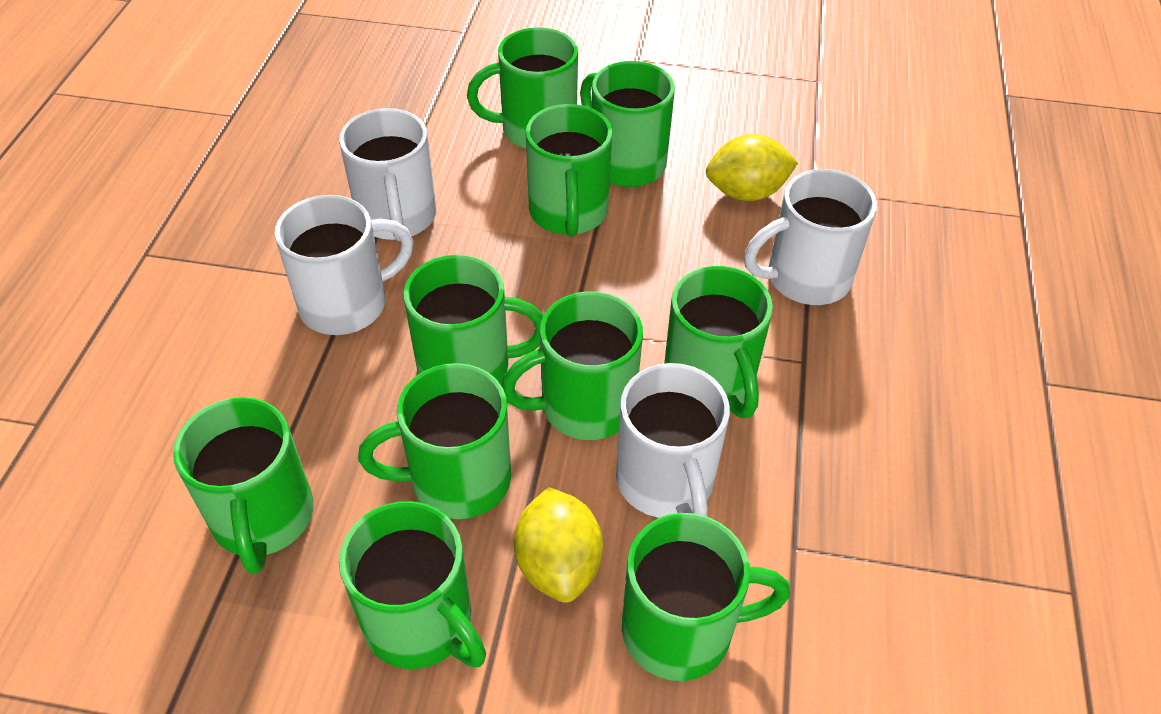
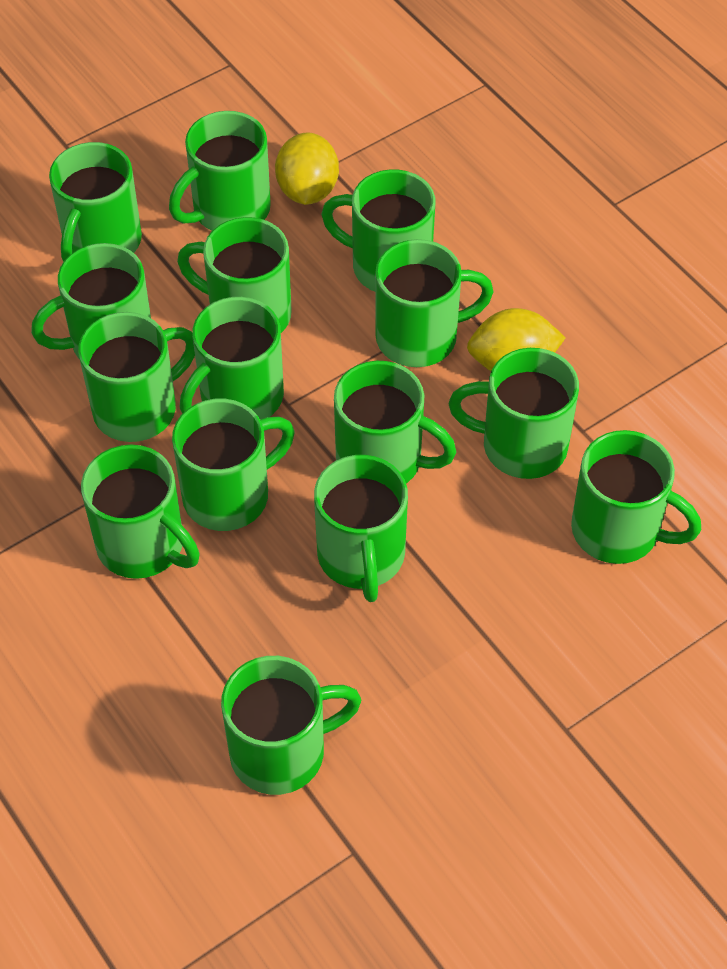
green mug: [173,397,314,574] [339,501,486,669] [358,363,511,519] [404,255,544,383] [467,27,578,148] [501,291,643,440] [526,104,612,237] [580,61,675,187] [622,513,790,681] [664,266,773,418] = 10 -> [31,243,151,359] [49,142,142,262] [78,312,195,442] [81,445,200,579] [169,111,271,231] [172,399,295,531] [177,217,292,333] [180,297,284,419] [221,656,361,795] [314,455,408,602] [321,169,435,292] [334,361,456,484] [375,239,493,367] [449,348,579,479] [571,430,701,564] = 15
white mug: [275,195,413,335] [339,108,436,241] [616,363,730,518] [744,169,877,305] = 4 -> none = 0

